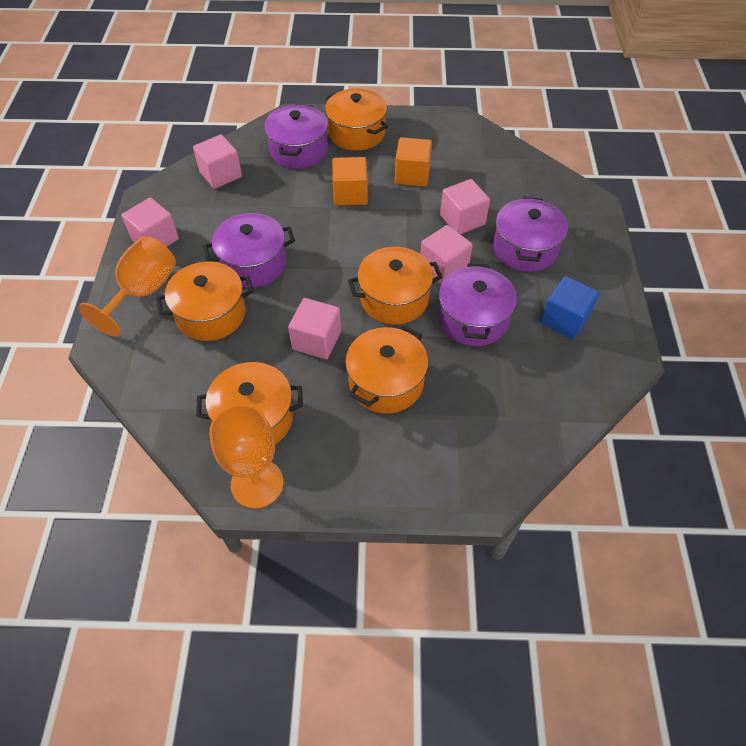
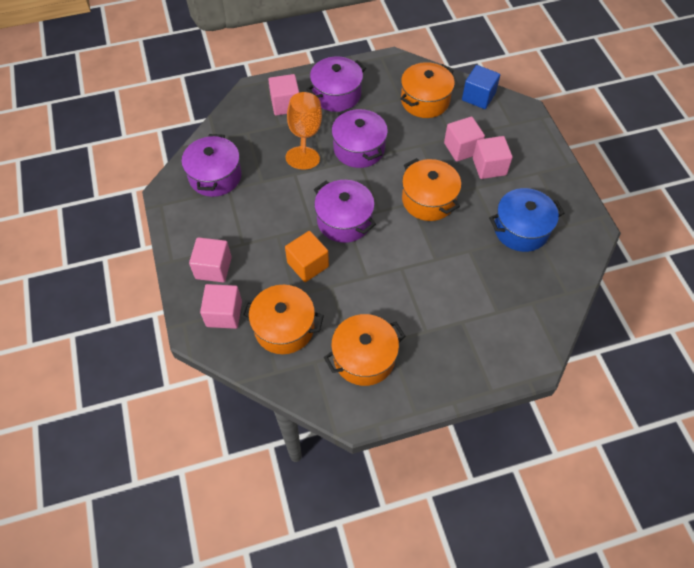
blue pot: none = 0 -> [489,188,564,252] = 1
orange cube: [332,157,368,206] [395,137,432,187] = 2 -> [285,231,329,282] = 1
orange goblet: [78,236,176,337] [209,404,283,509] = 2 -> [286,92,322,169] = 1
orange pot: [156,262,254,341] [196,362,303,444] [325,88,388,151] [345,325,428,414] [348,247,443,325] = 5 -> [241,285,324,354] [324,314,405,386] [401,62,455,118] [402,158,461,221] = 4

